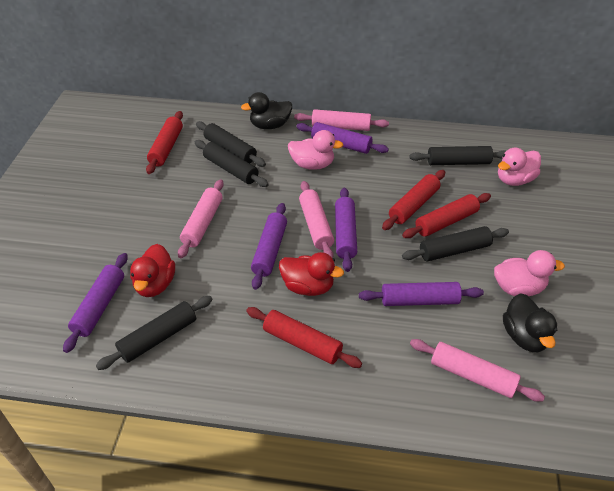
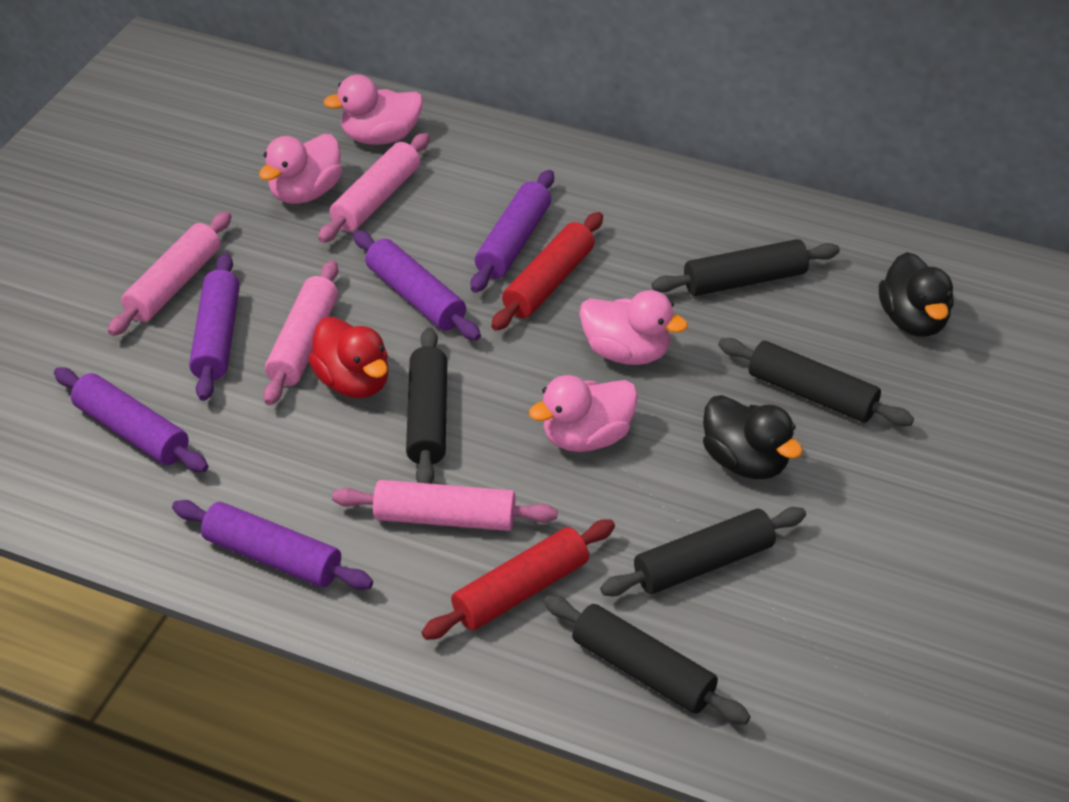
pink duck: [288,130,343,170] [494,250,565,296] [498,147,541,186] = 3 -> [259,134,342,204] [323,75,423,145] [529,375,638,452] [579,290,688,365] = 4
red duck: [130,244,175,297] [279,252,344,296] = 2 -> [308,317,389,398] = 1
red rolling pin: [146,111,183,174] [246,307,362,368] [382,170,445,230] [402,193,491,238] = 4 -> [421,519,615,640] [491,212,603,331] = 2

